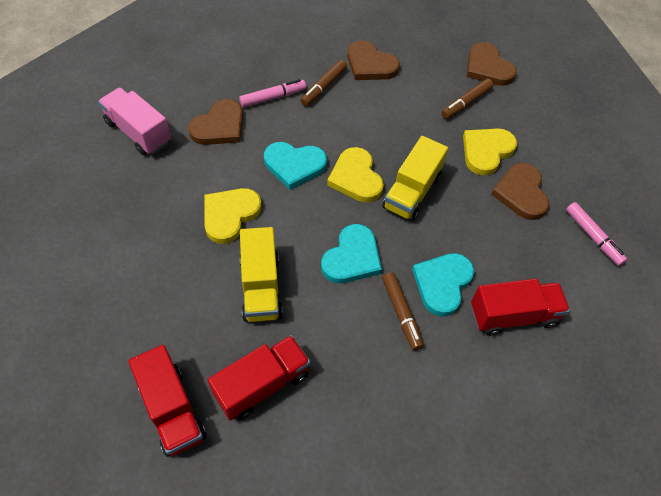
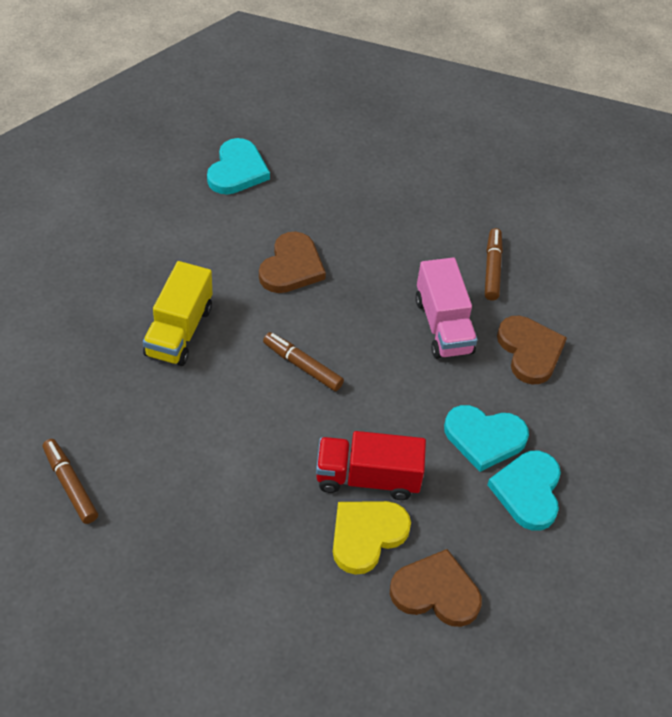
brown heart: [188,99,243,145] [347,41,400,80] [467,42,517,86] [491,163,549,220] = 4 -> [259,231,326,293] [390,549,482,627] [497,316,567,385] = 3
pink marker: [239,79,306,107] [566,202,627,266] = 2 -> none = 0
red truck: [128,345,207,457] [208,335,310,421] [471,279,570,336] = 3 -> [316,431,426,500] = 1
yellow heart: [204,188,262,244] [327,147,384,202] [463,128,517,176] = 3 -> [333,501,411,575] = 1
yellow truck: [240,227,283,322] [382,136,448,221] = 2 -> [143,261,212,366] = 1

